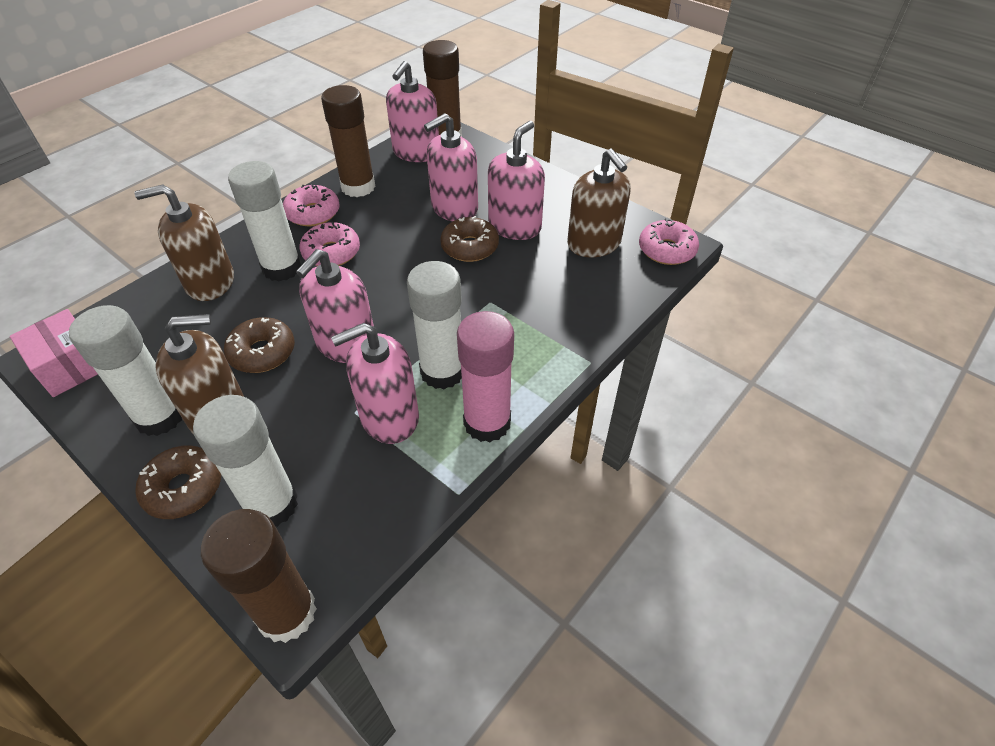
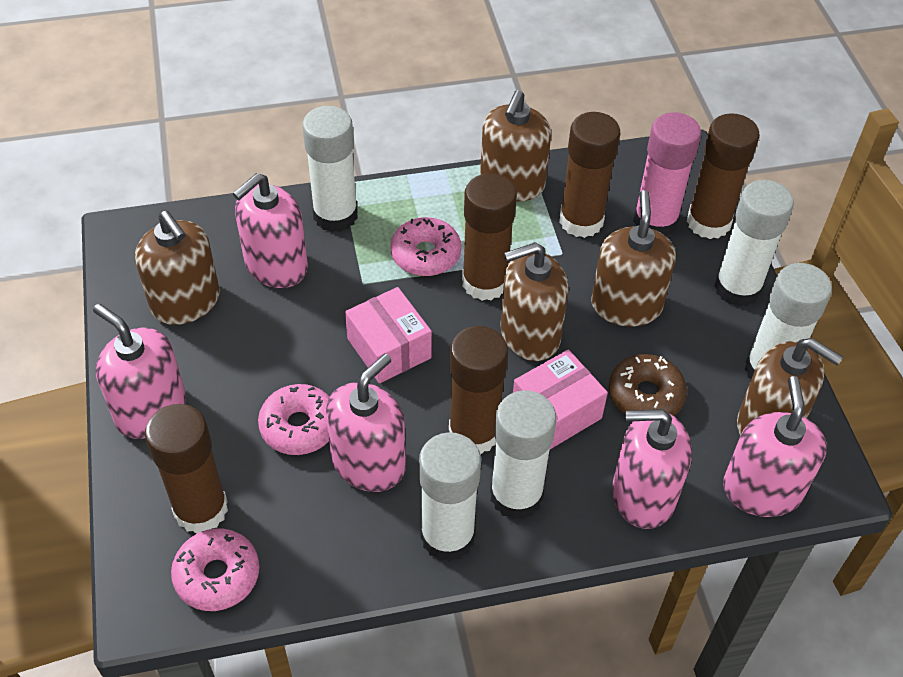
brown donut: [135,445,221,519] [224,317,295,373] [440,216,499,262] = 3 -> [609,354,687,416] = 1
brown glue stick: [201,509,317,643] [321,85,376,197] [423,40,462,137] = 3 -> [145,404,228,534] [449,326,508,455] [462,173,517,301] [559,112,620,238] [687,113,760,239] = 5
brown soap dispenser: [134,184,234,301] [155,314,244,434] [567,149,631,258] = 3 -> [135,211,220,325] [480,90,551,201] [500,242,569,361] [591,190,676,327] [737,338,843,436] = 5
pink box: [10,309,98,397] = 1 -> [345,287,432,383] [513,349,608,449] = 2
white glue stick: [69,305,182,436] [193,395,298,527] [228,161,301,281] [407,261,462,389] = 4 -> [302,106,358,232] [419,432,481,562] [490,390,556,519] [714,180,794,307] [745,263,832,379] = 5

